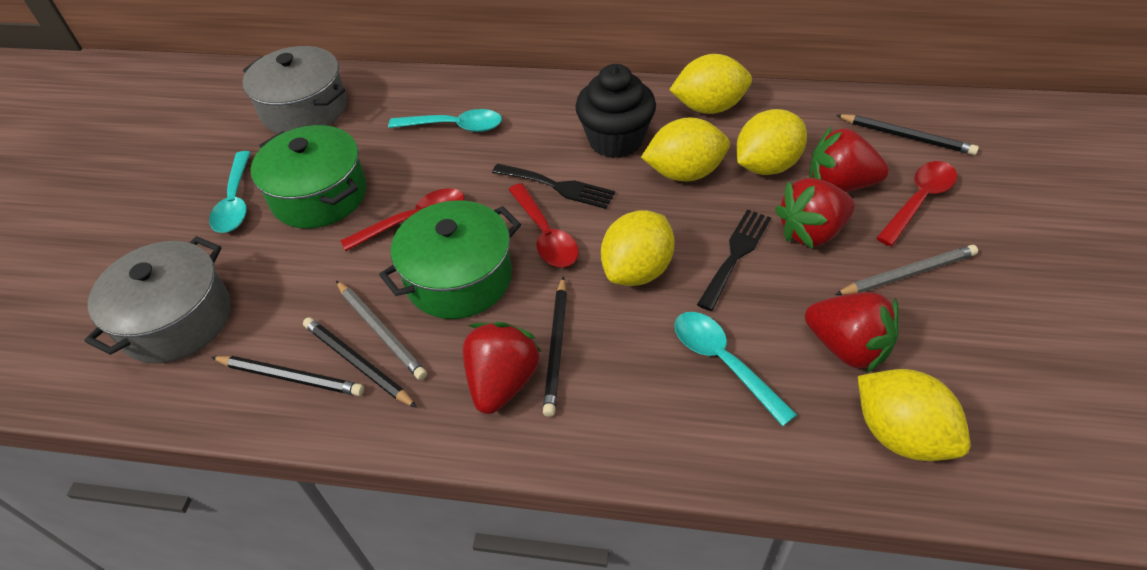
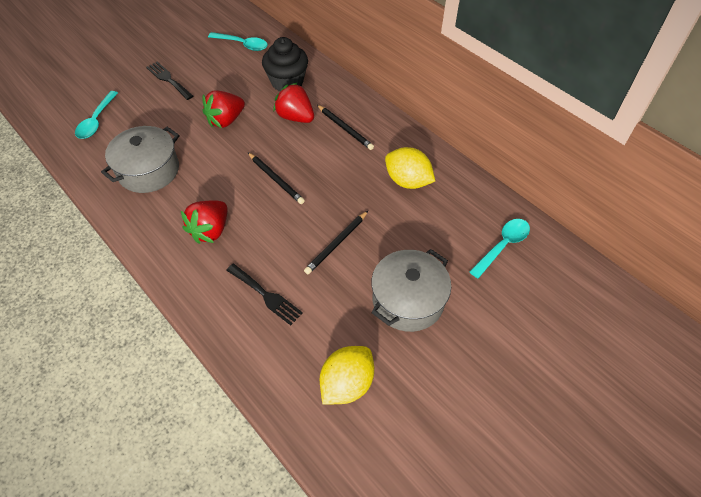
black pencil: [211,356,364,396] [303,317,417,408] [543,276,567,417] [836,114,979,155] = 4 -> [248,152,305,204] [304,211,368,274] [317,105,374,150] = 3
green pot: [251,125,367,229] [379,201,521,319] = 2 -> none = 0
grey pencil: [336,281,427,380] [835,245,978,295] = 2 -> none = 0
red spoon: [340,188,464,251] [508,183,579,267] [876,161,957,246] = 3 -> none = 0
red strawberry: [463,322,542,414] [775,178,855,248] [805,292,899,373] [809,126,889,192] = 4 -> [181,200,228,244] [202,90,245,128] [273,82,314,123] = 3
yellow lemon: [601,210,675,286] [641,117,730,181] [669,54,752,114] [736,109,807,175] [858,369,970,461] = 5 -> [320,346,374,405] [385,147,435,189] = 2

